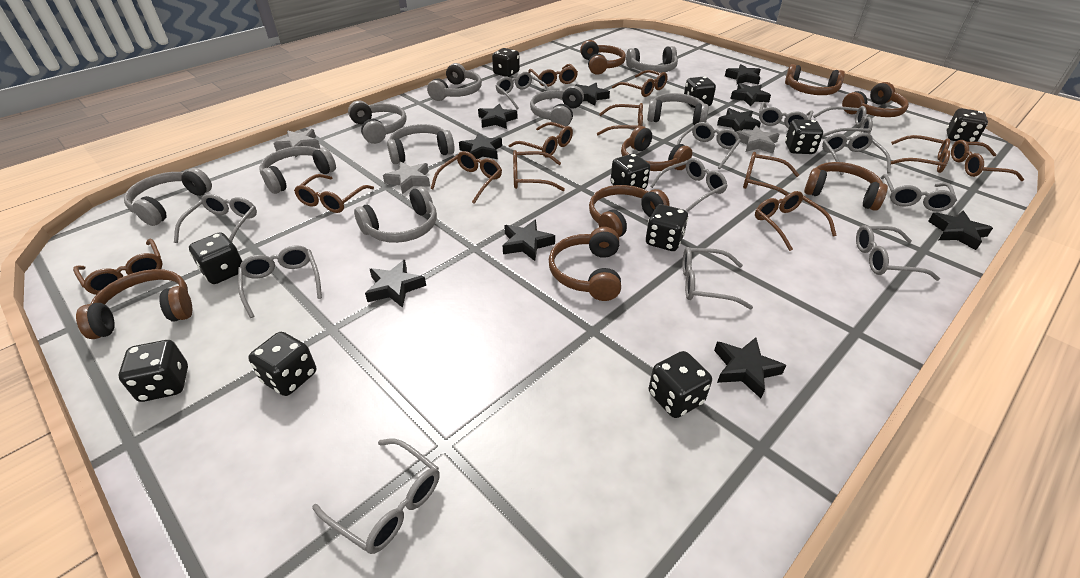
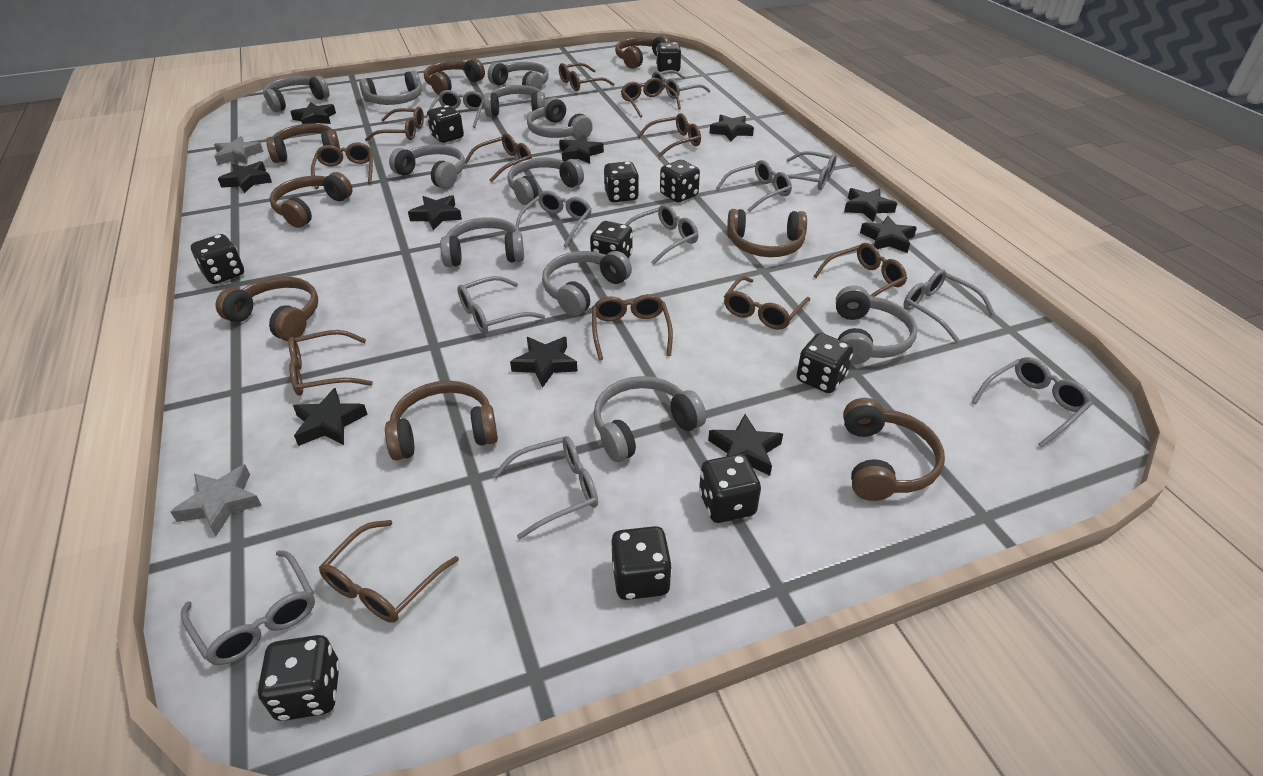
brown glasses: [73,239,163,295] [294,174,374,213] [431,151,502,204] [509,122,573,157] [513,150,565,191] [528,64,578,87] [597,103,643,135] [612,70,668,97] [743,152,799,196] [755,191,837,251] [891,135,950,173] [951,140,1024,181] = 12 -> [288,330,373,396] [311,142,373,189] [319,520,459,623] [365,107,424,141] [465,133,532,182] [559,63,614,91] [592,294,673,361] [621,78,681,118] [637,113,701,157] [724,276,810,330] [814,243,907,297] = 11
grey glasses: [174,194,257,243] [238,245,322,318] [312,438,440,554] [496,72,551,109] [650,158,727,212] [677,122,741,169] [682,247,753,309] [759,102,813,129] [813,106,873,137] [822,133,891,175] [856,225,940,281] [880,174,957,211] = 12 -> [181,550,315,665] [429,90,484,128] [457,276,545,334] [493,436,598,540] [516,191,592,247] [625,204,698,265] [652,70,710,99] [716,160,792,212] [771,151,837,190] [903,269,995,342] [972,357,1092,448] = 11
grey headphones: [124,168,212,226] [260,146,336,194] [348,101,406,144] [354,186,437,243] [387,124,455,164] [427,63,482,101] [530,86,584,128] [626,46,678,73] [647,93,709,125] = 9 -> [263,76,329,112] [359,70,422,105] [389,144,465,189] [440,217,524,267] [484,85,545,117] [488,62,549,91] [507,157,584,205] [527,97,593,139] [542,251,632,316] [593,376,706,462] [836,286,917,365] = 11
grey star: [273,129,320,157] [383,161,430,194] [736,126,780,154] = 3 -> [171,464,262,536] [214,136,264,165] = 2

